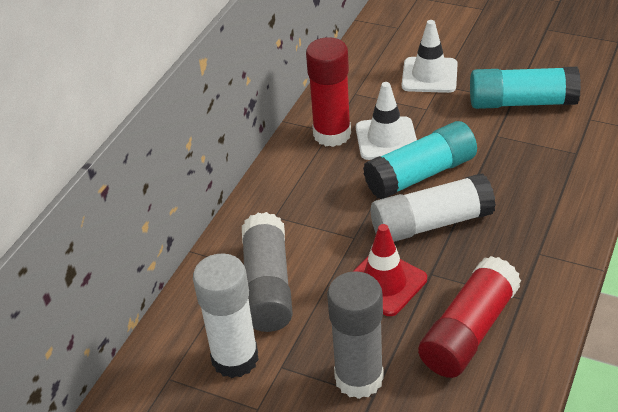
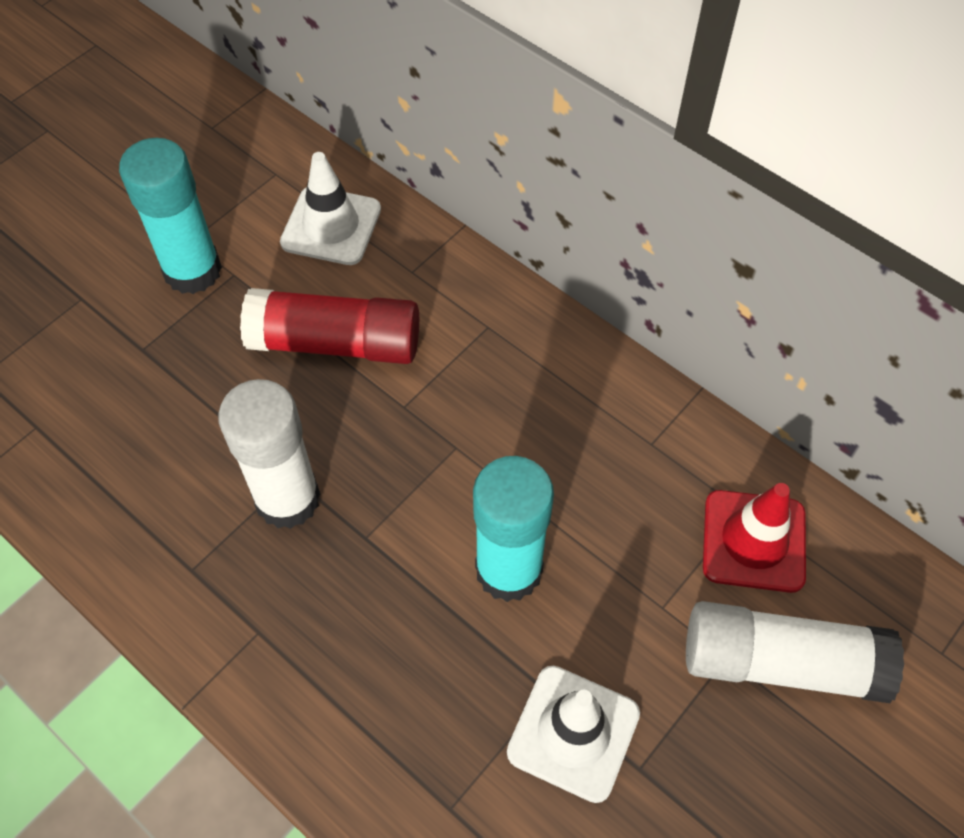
grey glue stick: [242,212,293,332] [327,271,384,399] = 2 -> none = 0
red glue stick: [306,37,351,147] [418,256,521,378] = 2 -> [240,288,419,364] = 1

